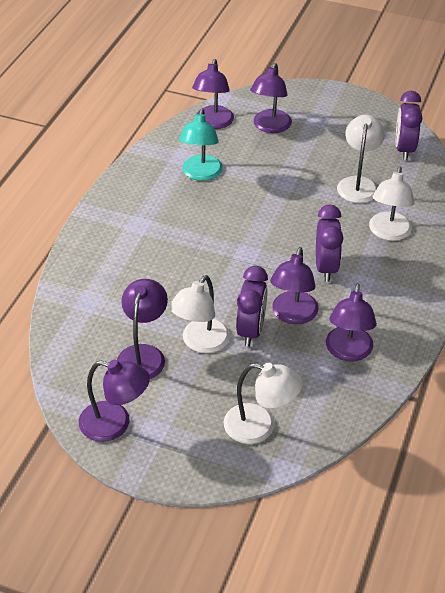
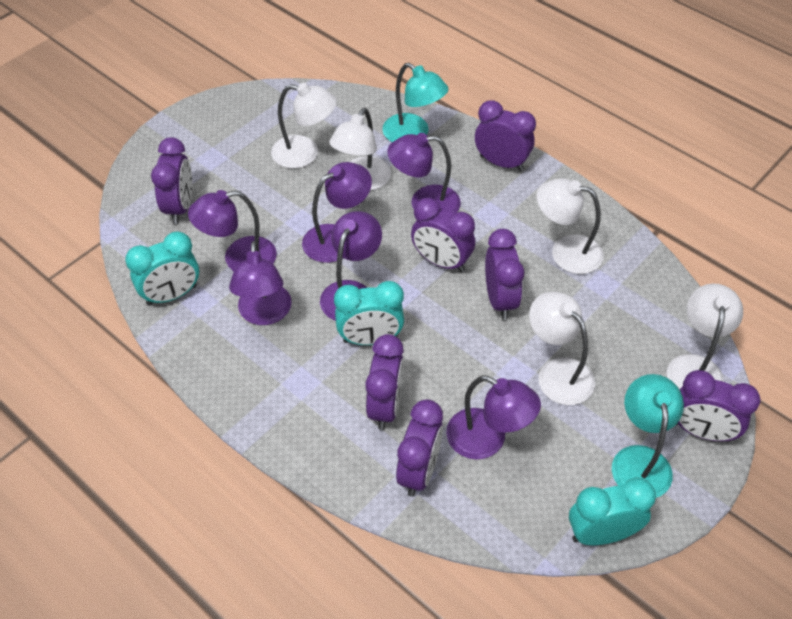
purple clock: [236,266,268,346] [316,205,343,282] [396,91,422,160] = 3 -> [151,138,192,224] [365,334,404,430] [396,400,443,497] [411,198,475,272] [475,100,536,171] [485,229,524,320] [676,370,760,442] = 7
turquoise clock: none = 0 -> [125,231,199,305] [334,281,404,345] [569,478,656,545] = 3
turquoise lamp: [179,109,223,181] = 1 -> [382,63,449,142] [612,374,684,498] = 2
white lamp: [169,275,230,353] [224,363,303,444] [337,115,385,203] [369,167,414,241] = 4 -> [271,83,337,169] [329,108,391,191] [529,292,595,405] [537,178,604,274] [667,283,743,390] = 5

